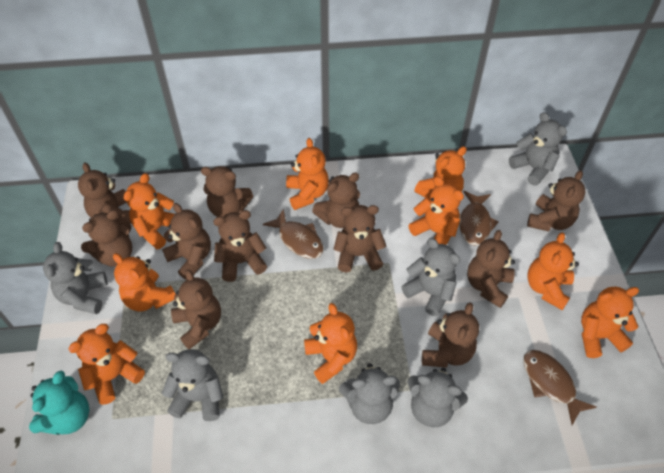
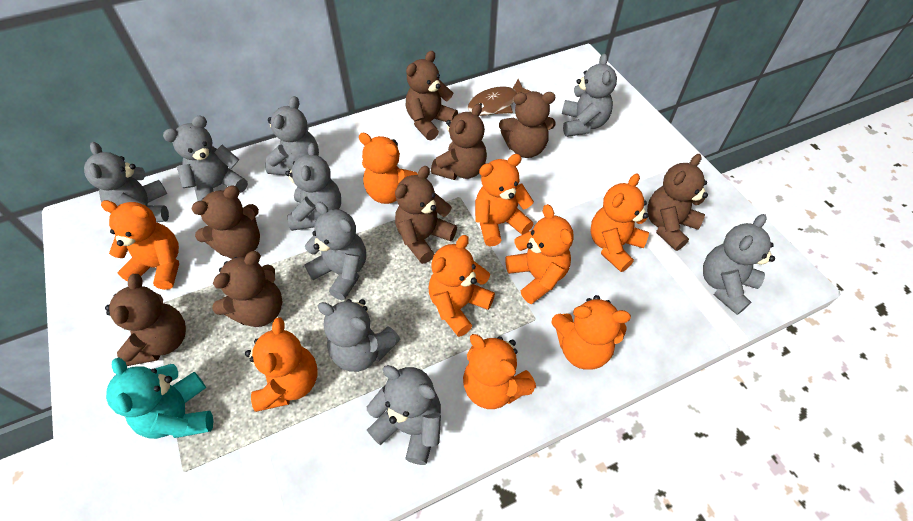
brown fish: [263,209,324,259] [459,191,498,246] [523,350,597,425] = 3 -> [468,79,531,116] = 1
brown teddy bear: [78,163,132,225] [81,210,132,267] [162,203,211,280] [171,269,221,349] [201,166,253,217] [213,210,267,282] [312,173,360,228] [334,205,386,272] [422,302,479,368] [467,230,515,308] [527,170,586,231] = 11 -> [105,274,186,366] [191,186,260,259] [212,251,283,327] [395,166,457,264] [405,51,458,140] [431,104,487,180] [499,91,555,158] [647,154,708,251] = 8
grey teddy bear: [43,242,107,314] [162,349,223,421] [339,364,400,424] [401,238,460,316] [407,368,468,427] [509,112,567,186] = 6 -> [84,142,169,222] [163,115,248,201] [265,96,319,175] [285,143,341,231] [304,202,366,300] [318,299,400,372] [367,365,441,465] [562,53,617,137] [703,214,775,315] = 9

